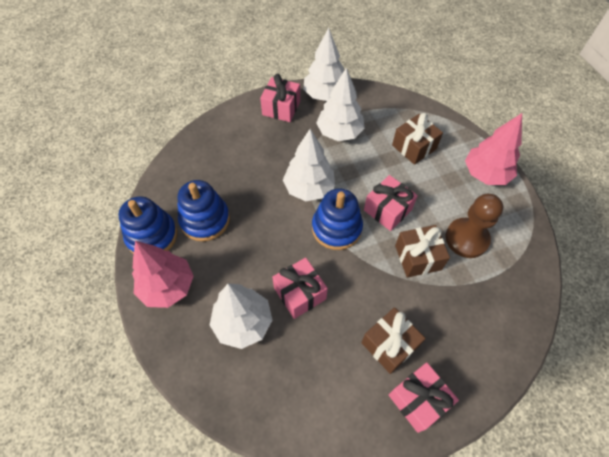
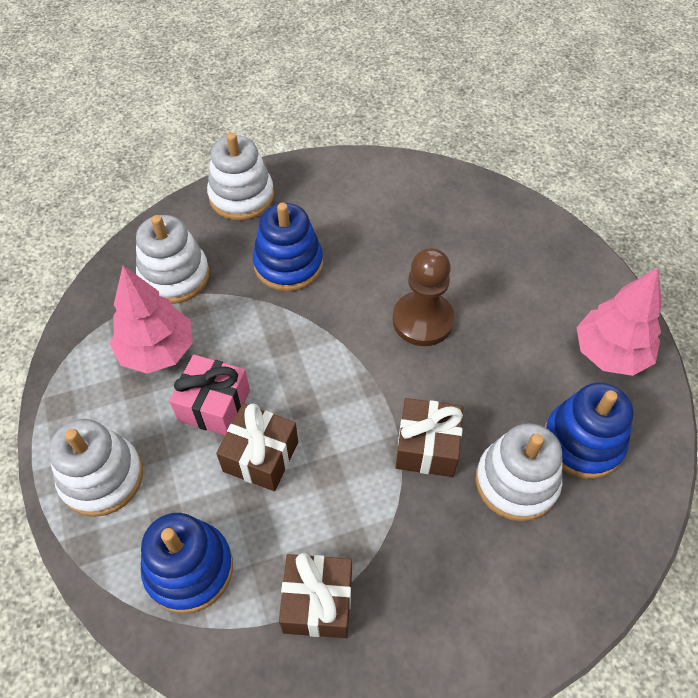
pink gift: [260,74,300,122] [272,258,328,319] [364,175,418,231] [389,362,459,433] = 4 -> [169,354,250,436] = 1
white stacking toy: none = 0 -> [49,419,143,517] [136,215,209,304] [207,133,274,220] [475,423,562,521] = 4
white tree: [210,284,272,349] [283,129,335,201] [303,28,344,101] [316,68,365,141] = 4 -> none = 0

